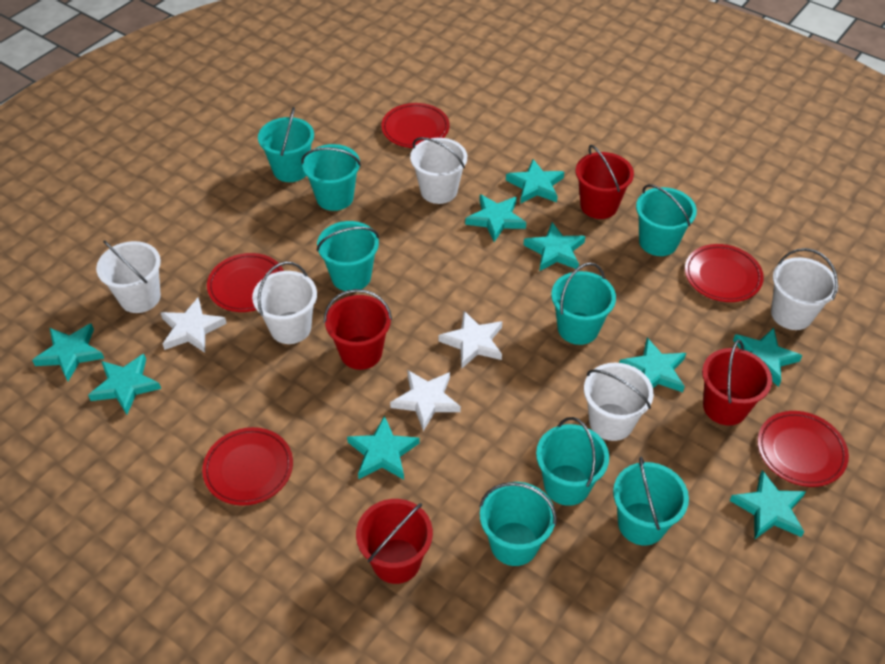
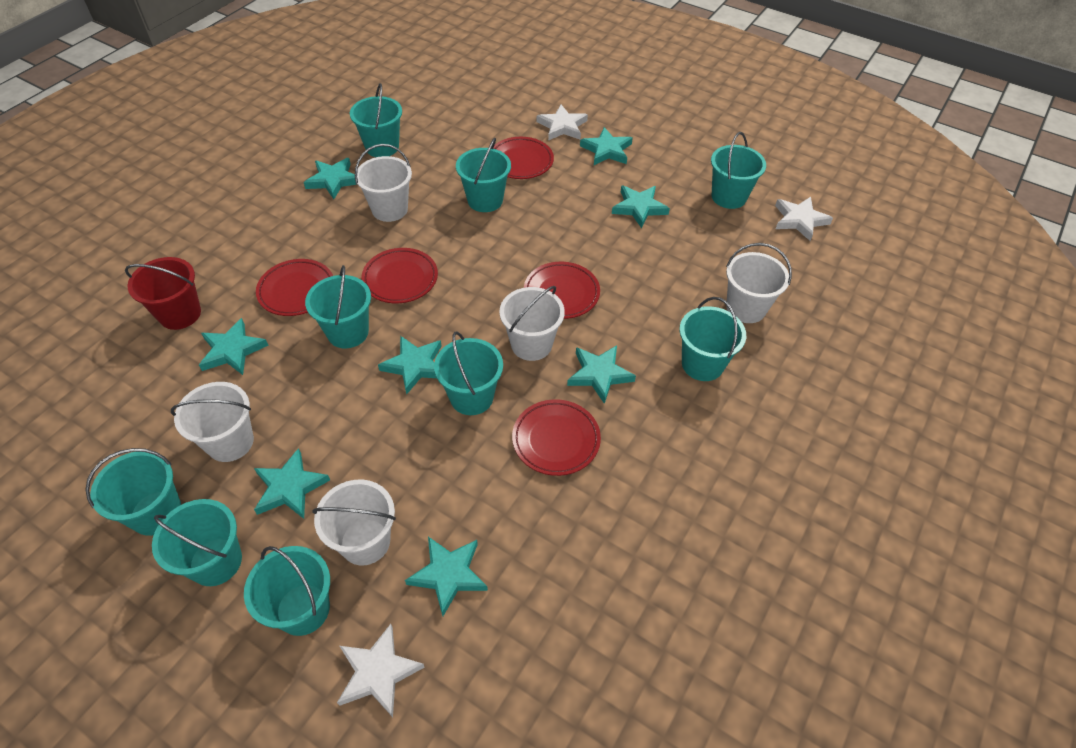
red bucket: [324,289,392,370] [356,499,433,584] [576,145,634,219] [702,340,772,426] = 4 -> [125,257,201,330] = 1
turquoise bucket: [258,107,314,182] [301,144,361,211] [317,221,379,291] [479,482,557,566] [536,417,609,506] [551,262,616,345] [613,457,689,545] [636,184,697,256] = 8 -> [85,448,181,536] [152,499,242,586] [244,546,330,636] [305,265,371,348] [350,83,402,157] [434,331,503,415] [456,138,511,212] [679,297,746,381] [711,132,766,209] = 9
turquoise star: [32,323,104,381] [88,354,161,415] [347,415,420,480] [465,194,526,242] [506,159,564,204] [523,222,586,271] [619,338,686,392] [729,470,806,539] [733,328,803,387] = 9 -> [199,318,269,375] [254,448,330,519] [304,158,356,199] [378,336,442,395] [405,537,488,616] [567,345,636,404] [580,127,633,165] [612,185,670,229] = 8

